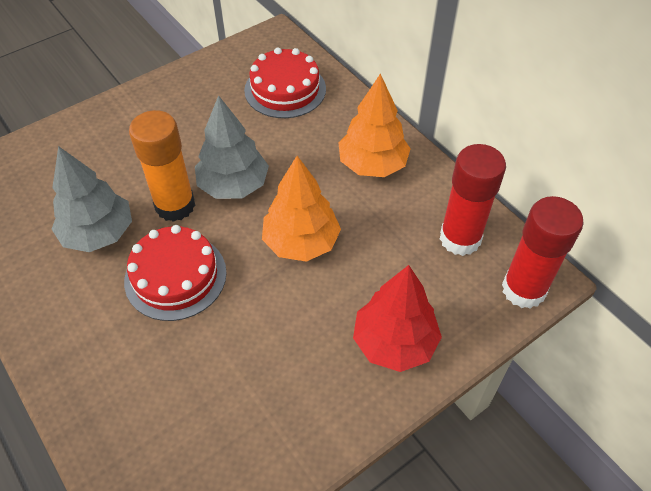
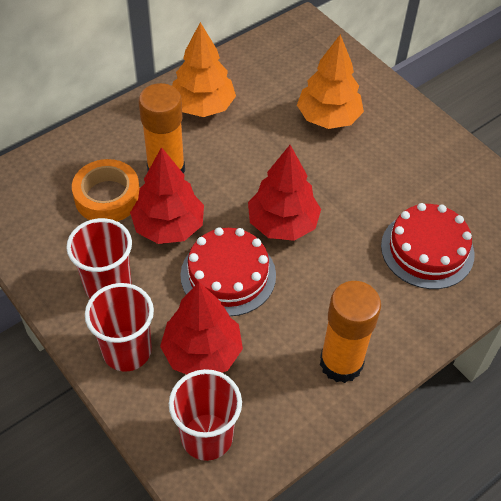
grey tree: [51,146,132,252] [195,95,269,199] = 2 -> none = 0
orange glue stick: [129,110,195,222] = 1 -> [139,83,185,174] [320,281,381,383] = 2
orange tape: none = 0 -> [72,159,140,222] = 1
red cup: none = 0 -> [66,218,132,298] [85,283,154,372] [169,369,242,461] = 3
red glue stick: [440,144,506,256] [502,196,584,309] = 2 -> none = 0
red tree: [353,265,442,372] = 1 -> [130,147,204,244] [160,282,243,374] [248,145,321,241] = 3

